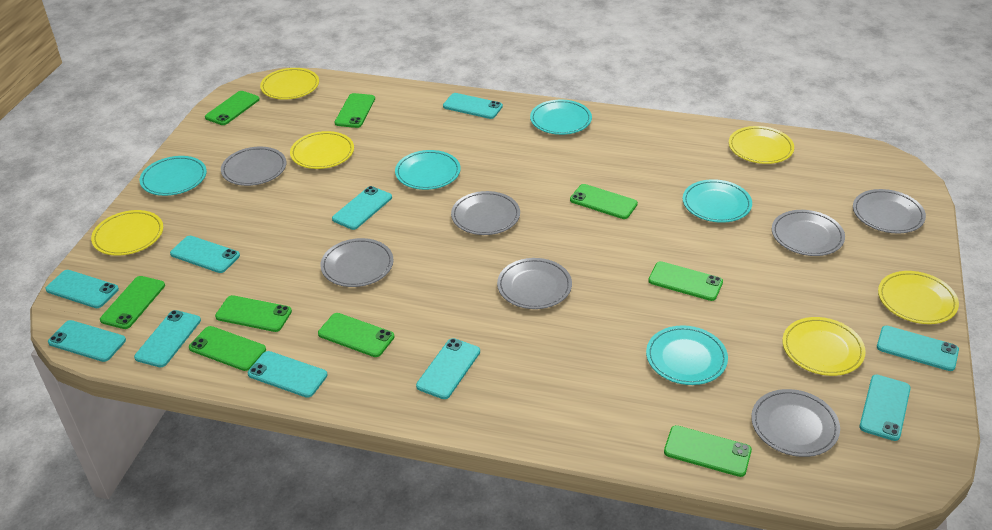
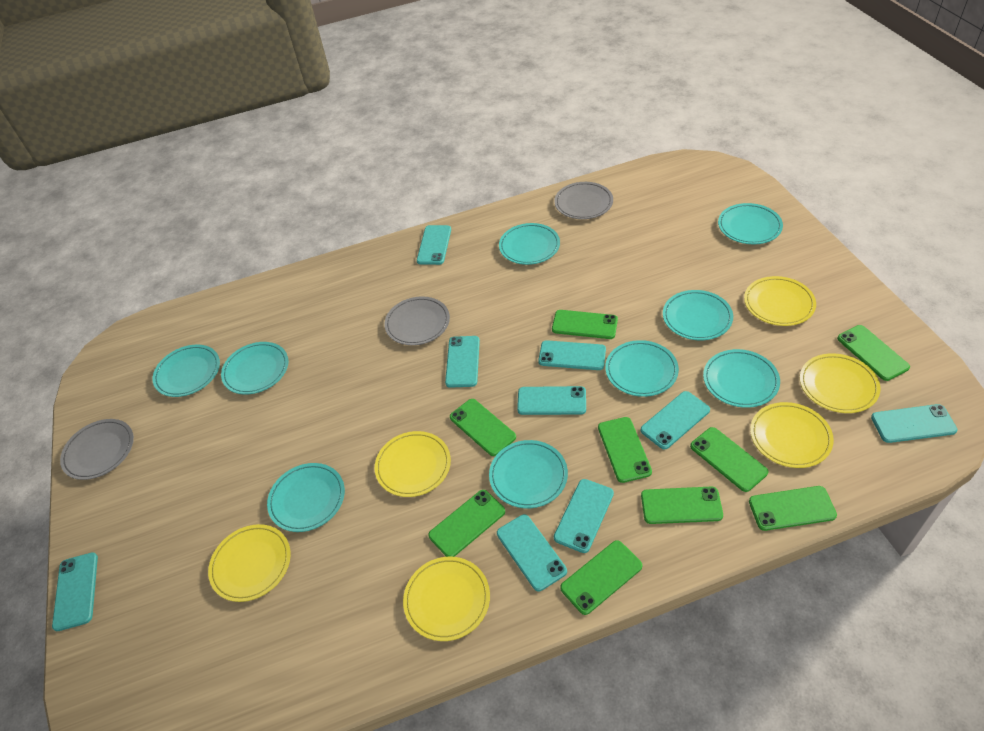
grey plate: [221,147,286,186] [320,238,394,287] [451,191,520,235] [497,258,572,309] [751,389,840,457] [772,210,845,256] [853,189,926,234] = 7 -> [60,419,134,480] [384,296,450,345] [554,182,613,219] = 3
turquoise phone: [45,270,119,308] [48,320,126,362] [134,310,201,367] [170,236,240,273] [248,351,327,398] [332,186,392,230] [416,338,480,399] [443,93,503,119] [859,375,911,441] [877,326,959,371] = 10 -> [52,552,98,631] [417,225,451,265] [445,336,480,388] [497,514,567,591] [517,386,586,415] [538,340,606,370] [554,479,614,553] [640,391,710,450] [871,404,958,443] = 9
turquoise plate: [140,156,207,196] [395,150,461,190] [530,100,592,135] [646,325,728,385] [683,179,752,223] = 5 -> [152,344,220,397] [221,342,288,395] [267,463,345,532] [489,440,568,508] [499,223,560,265] [605,340,679,397] [663,290,733,340] [703,349,780,408] [718,203,783,244] = 9

